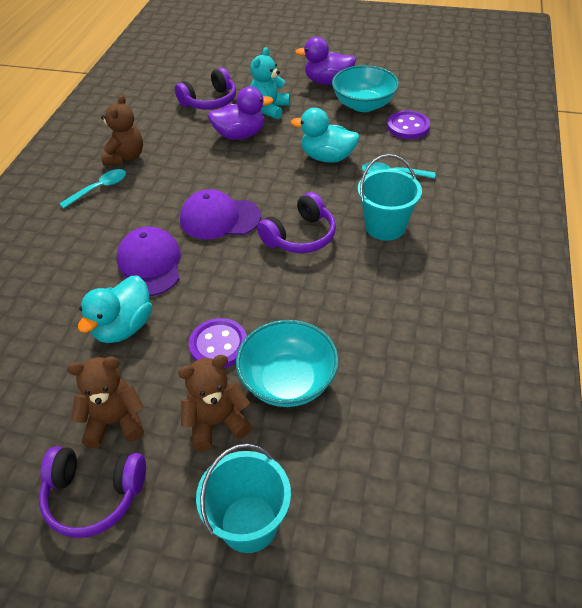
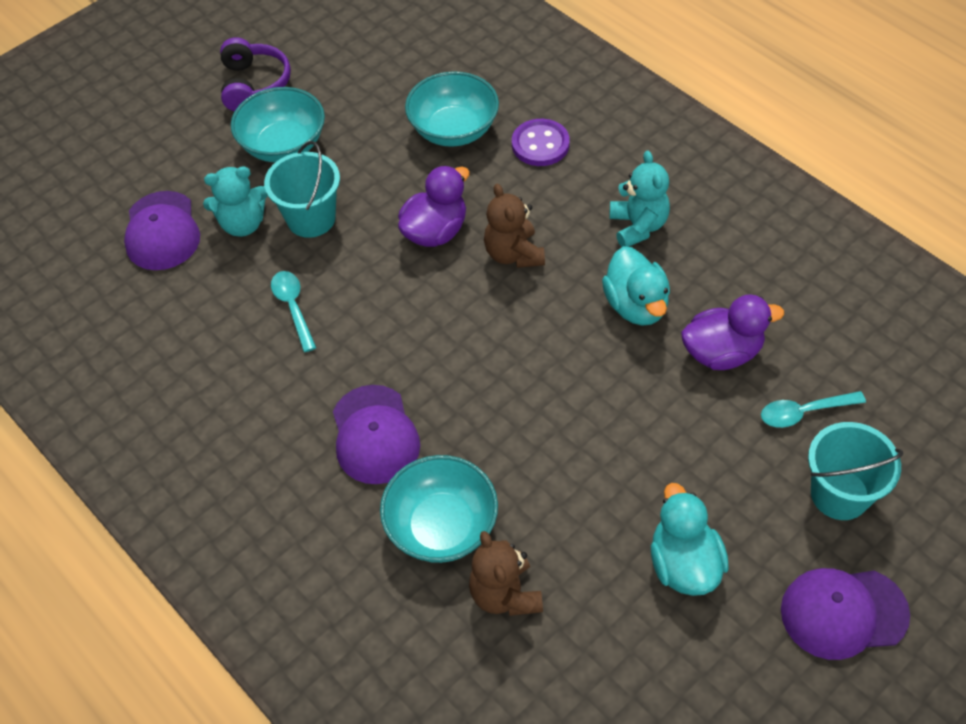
brown teddy bear: [67,357,144,448] [101,95,143,166] [178,355,252,451] = 3 -> [469,531,543,616] [484,183,545,268] = 2
purple button: [189,318,247,368] [387,111,430,139] = 2 -> [512,119,570,166] = 1
purple cap: [117,226,181,296] [180,189,261,239] = 2 -> [124,191,200,270] [333,385,420,484] [781,568,910,660] = 3
purple headphones: [39,446,146,538] [175,67,236,110] [257,192,336,253] = 3 -> [220,37,291,111] = 1
turquoise bowl: [236,320,339,407] [332,65,399,112] = 2 -> [231,87,325,162] [380,455,498,563] [405,71,499,147] = 3
turquoise teddy bear: [250,47,290,119] = 1 -> [203,166,268,237] [609,151,670,247] = 2

